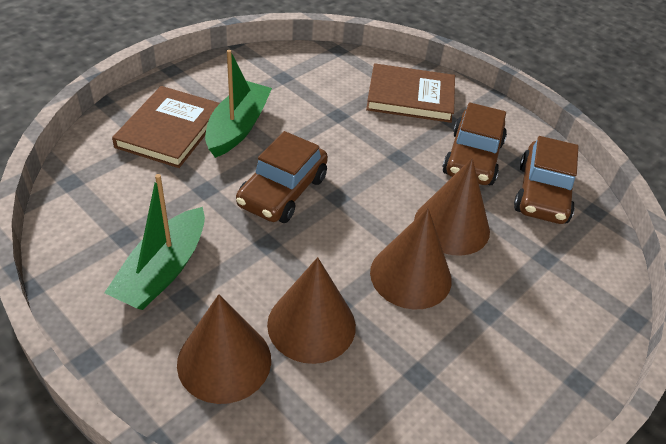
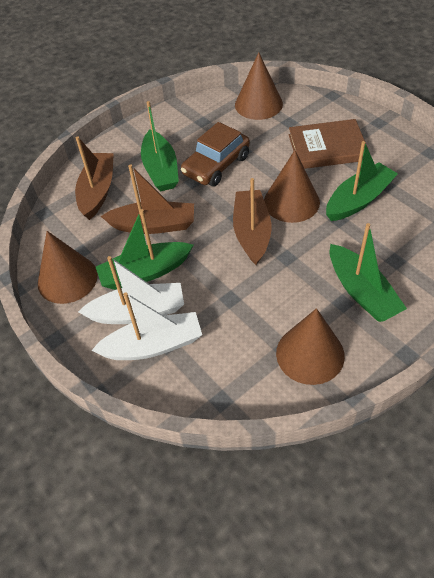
brown boat: none = 0 -> [75,136,114,220] [101,164,194,234] [233,178,271,265] = 3
brown book: [112,86,220,168] [366,63,455,123] = 2 -> [289,119,368,169] = 1
brown car: [236,131,328,223] [442,102,507,185] [514,136,579,224] = 3 -> [181,122,250,187] = 1
green boat: [104,174,205,310] [205,50,272,158] = 2 -> [96,209,193,290] [141,101,179,191] [326,141,398,221] [329,223,407,322] = 4
white boat: none = 0 -> [78,256,184,324] [91,292,202,360] = 2

